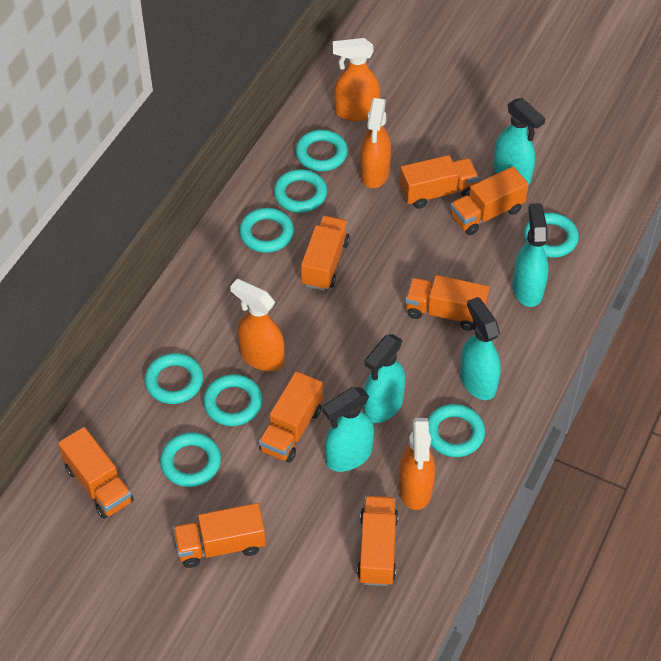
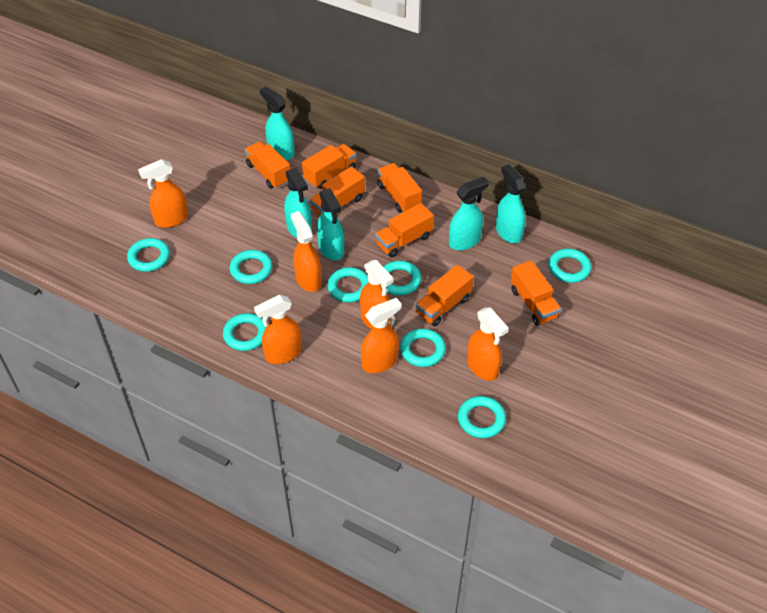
orange spray bottle: [230,279,285,371] [333,38,380,121] [360,98,391,188] [399,418,435,510] = 4 -> [138,159,188,228] [254,295,302,364] [291,211,322,292] [360,260,394,329] [361,298,401,373] [467,307,509,381] = 6
orange truck: [58,427,134,519] [173,503,266,568] [259,371,323,463] [301,216,350,291] [357,496,398,586] [400,155,479,209] [405,275,490,330] [450,167,529,235] = 8 -> [245,141,290,189] [302,144,356,189] [310,167,365,215] [375,203,434,258] [377,163,422,213] [416,265,474,326] [511,260,561,326] = 7

